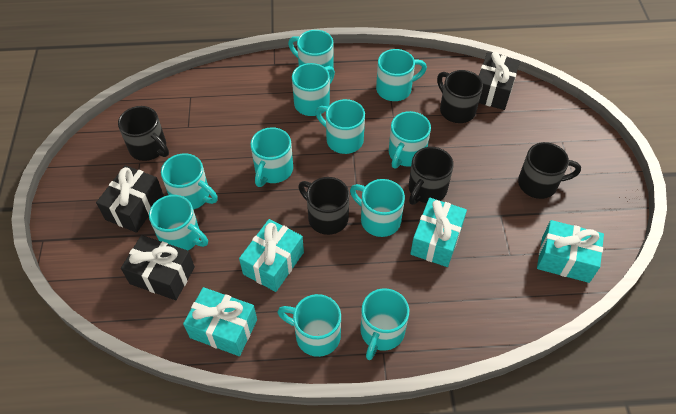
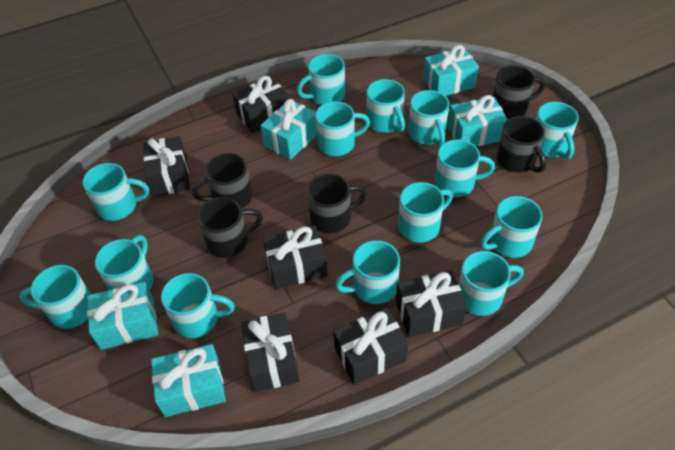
black gift: [96,165,164,233] [121,235,195,300] [479,52,520,110] = 3 -> [143,136,190,197] [233,76,289,133] [241,313,300,392] [263,225,328,289] [333,307,409,385] [396,270,467,337] = 6
turquoise gift: [183,287,257,356] [239,219,304,292] [410,198,467,267] [537,220,604,283] = 4 -> [87,282,158,350] [151,344,226,417] [260,99,317,160] [423,45,479,96] [448,95,508,146] = 5
turquoise mug: [149,195,208,250] [161,153,218,210] [250,127,293,187] [277,294,341,357] [288,30,333,74] [292,63,335,116] [315,99,365,154] [350,179,405,237] [360,288,409,360] [376,49,427,101] [389,111,431,169] = 11 -> [19,265,91,329] [83,163,149,221] [95,235,153,290] [161,273,235,338] [297,54,345,105] [315,101,370,156] [335,240,400,304] [367,79,405,133] [398,182,453,243] [408,90,449,146] [435,139,495,197] [459,251,524,316] [481,196,543,258] [535,102,579,159] = 14

